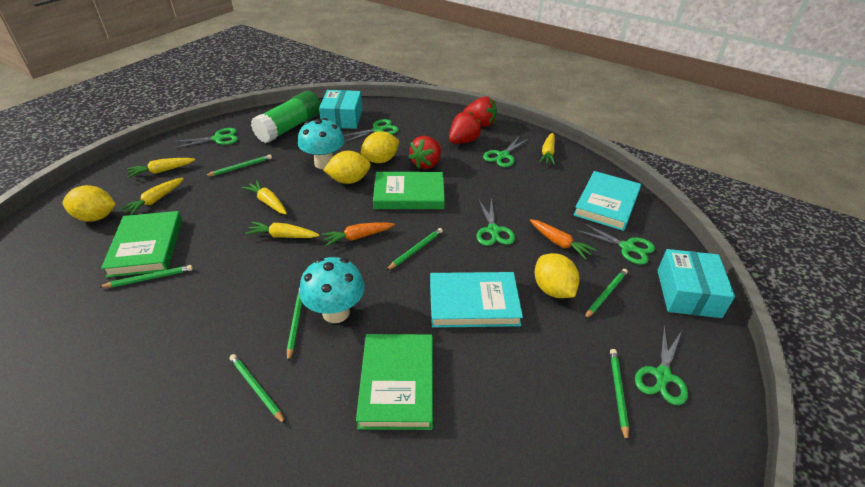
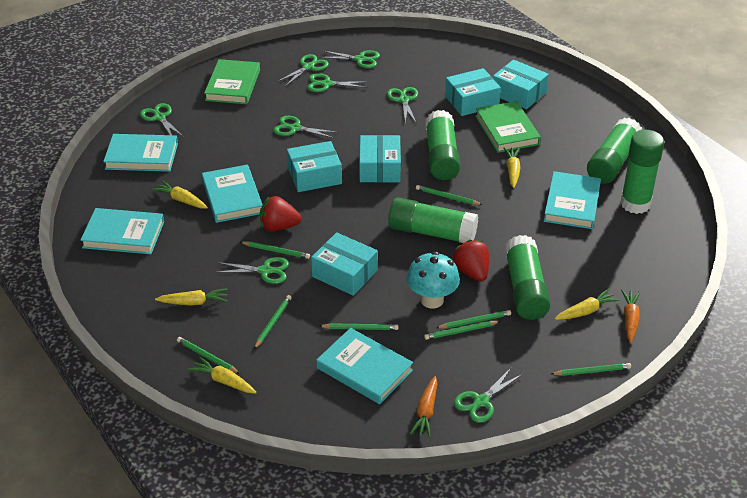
green book: [101,211,182,277] [356,334,433,430] [373,172,445,209] = 3 -> [204,59,260,104] [475,101,541,153] = 2
green glue stick: [251,91,321,143] = 1 -> [388,197,478,243] [425,110,460,180] [505,235,551,320] [587,118,642,184] [620,130,664,214] = 5
green pencil: [99,265,193,288] [205,155,272,176] [230,354,286,424] [287,288,303,362] [386,228,443,271] [584,269,628,319] [610,349,629,442] = 7 -> [177,337,240,374] [241,241,310,259] [254,295,292,349] [320,323,399,330] [416,185,482,205] [424,321,500,340] [436,310,511,328] [551,363,631,376] = 8
green scissors: [174,128,238,148] [343,119,399,142] [476,199,515,246] [483,137,528,167] [576,222,655,265] [635,326,688,405] = 6 -> [140,103,184,137] [215,257,289,284] [273,116,336,138] [277,54,329,86] [307,73,369,92] [320,50,380,68] [387,87,418,124] [454,367,523,422] = 8
red strawberry: [408,136,441,169] [449,111,482,144] [463,96,497,127] = 3 -> [260,196,302,231] [452,240,489,281] = 2
turquoise book: [430,272,523,328] [574,171,641,231] = 2 -> [80,208,164,254] [103,134,178,172] [202,165,263,223] [316,328,413,404] [544,171,601,229] = 5
turquoise box: [319,90,362,129] [657,249,735,318] = 2 -> [287,141,342,192] [311,232,378,296] [359,135,401,183] [445,68,501,116] [493,60,549,109] = 5
turquoise mushroom: [298,118,345,169] [299,257,365,323] = 2 -> [407,251,460,308] = 1
yellow lemon: [62,185,116,222] [323,151,371,184] [360,131,400,163] [535,253,579,298] = 4 -> none = 0

